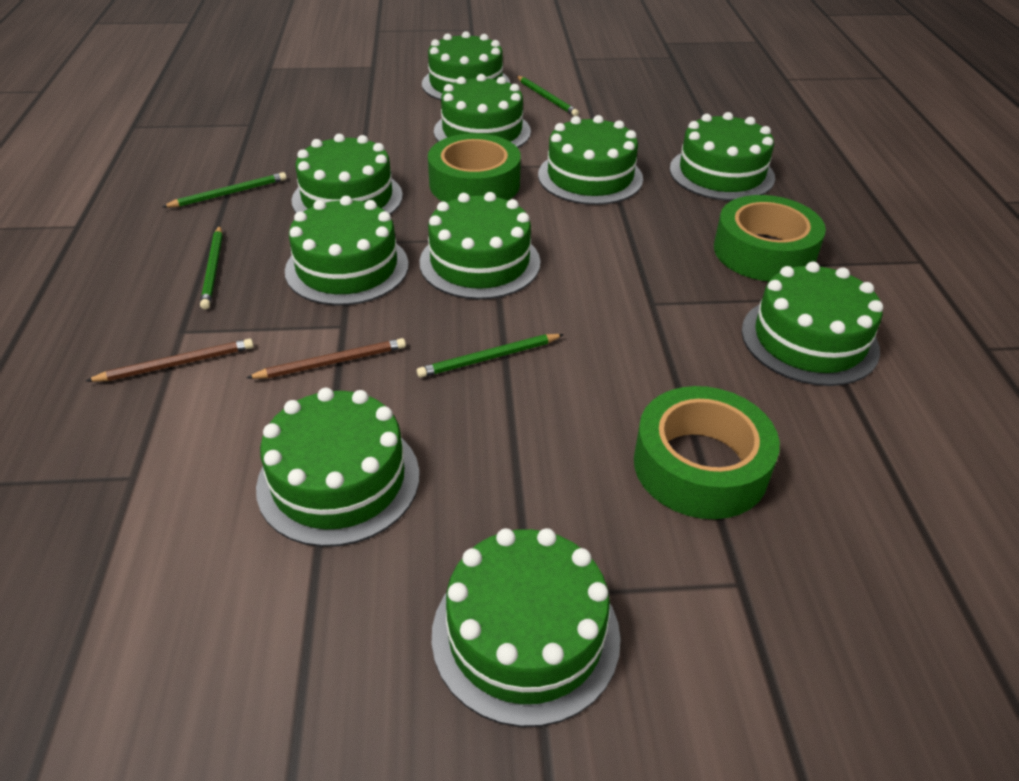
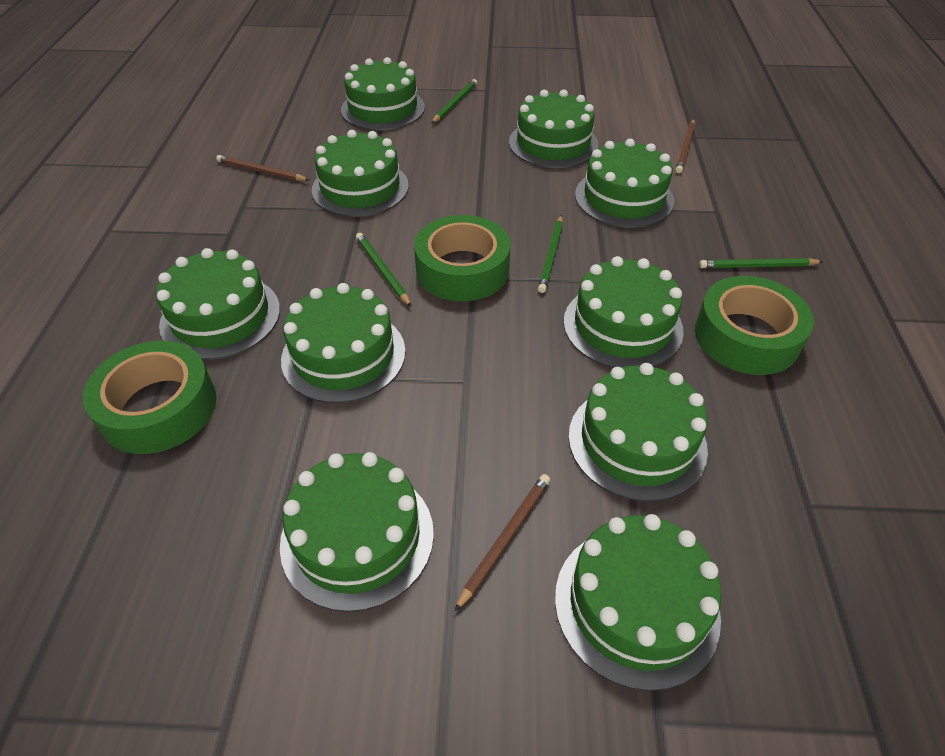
brown pencil: [86,339,254,382] [246,338,406,379] = 2 -> [216,155,309,181] [455,474,550,611] [676,119,695,173] = 3

